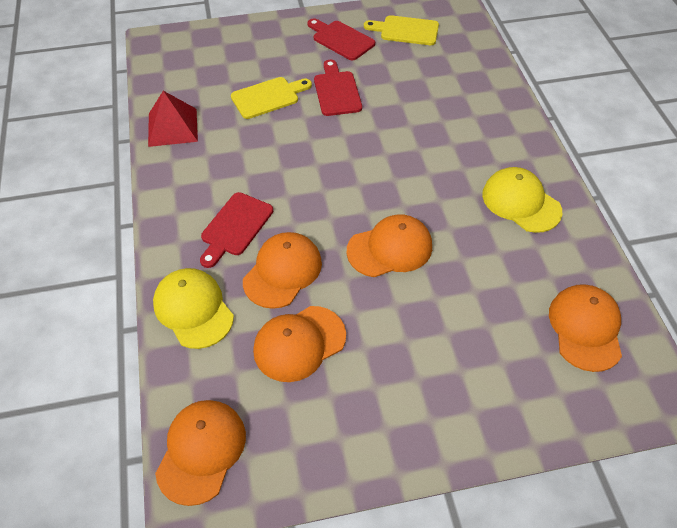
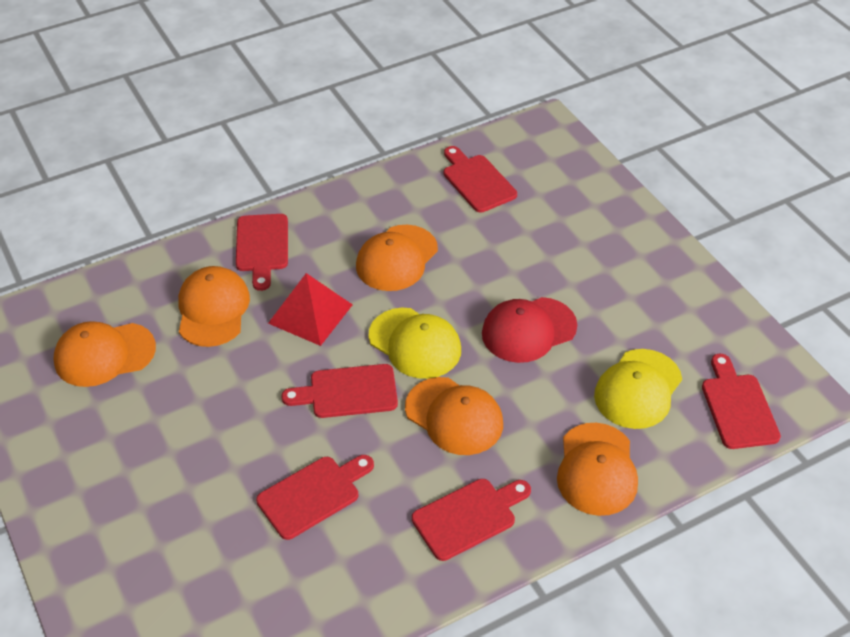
red cap: none = 0 -> [482,297,577,363] = 1
red cutting board: [200,192,273,268] [307,18,375,61] [314,60,362,116] = 3 -> [236,214,288,291] [256,455,374,540] [281,364,398,418] [412,479,531,561] [444,146,517,213] [702,354,781,449] = 6
yellow cutting board: [231,77,312,119] [364,15,439,45] = 2 -> none = 0

